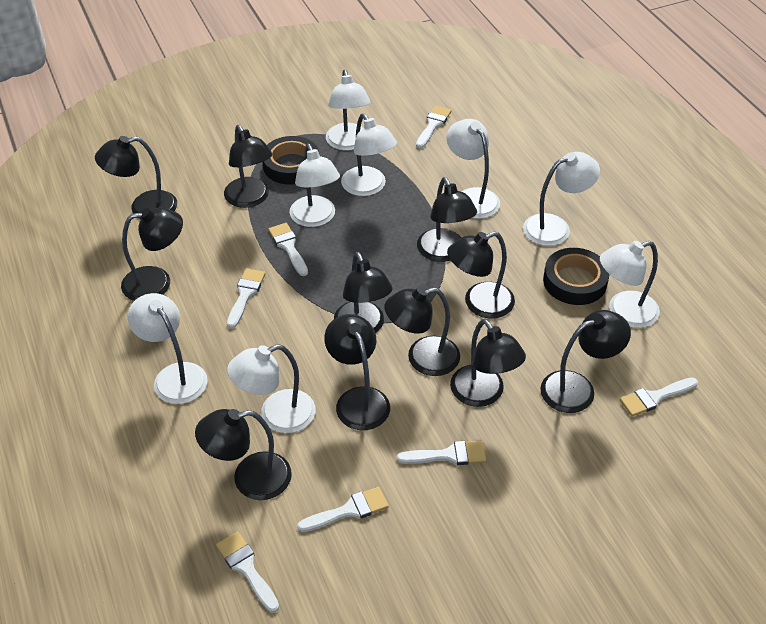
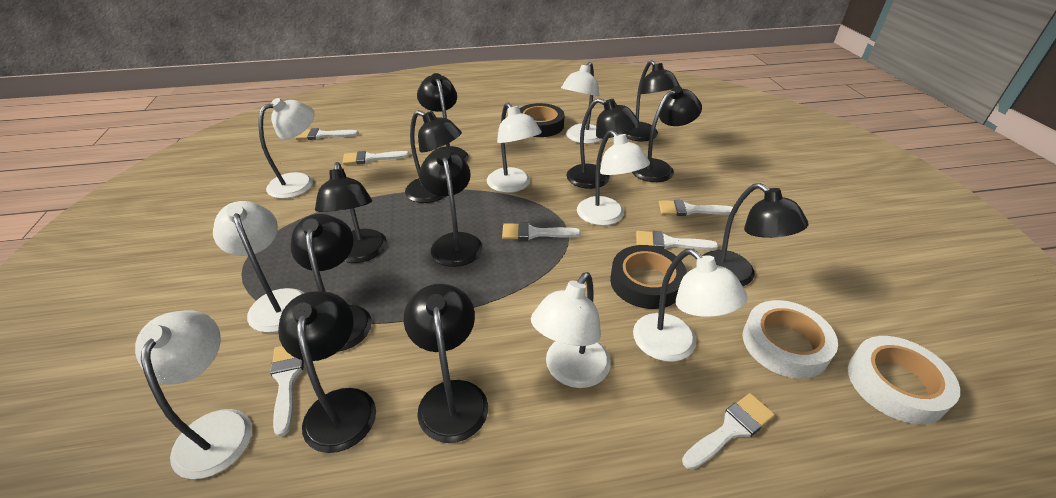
white tape: none = 0 -> [743,300,838,379] [848,336,960,424] = 2

